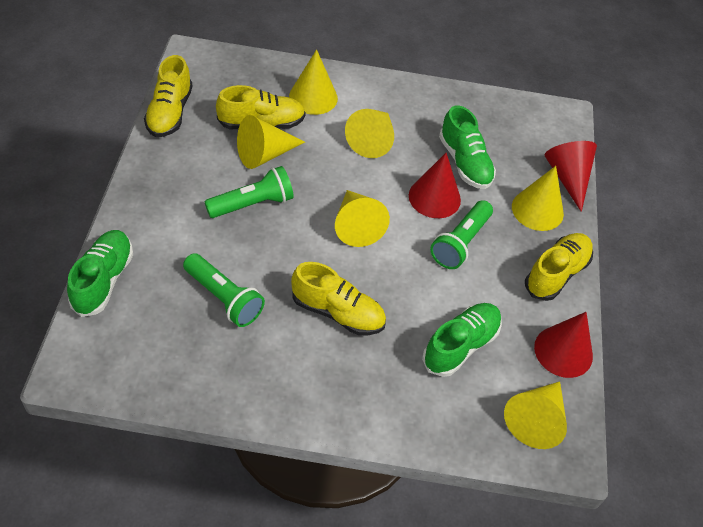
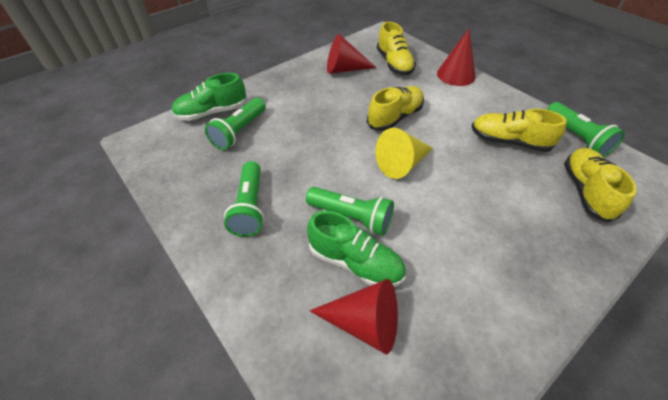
green flashlight: [183,253,265,327] [204,166,294,218] [430,200,493,269] = 3 -> [205,98,266,150] [224,161,264,237] [306,187,394,236] [547,102,625,157] = 4
green shoe: [67,230,133,317] [422,303,502,377] [439,105,496,189] = 3 -> [171,73,247,121] [307,211,406,287] = 2
yellow cone: [237,115,305,169] [289,49,338,115] [335,190,390,247] [345,109,394,158] [504,381,567,449] [512,166,564,231] = 6 -> [375,128,433,179] = 1

